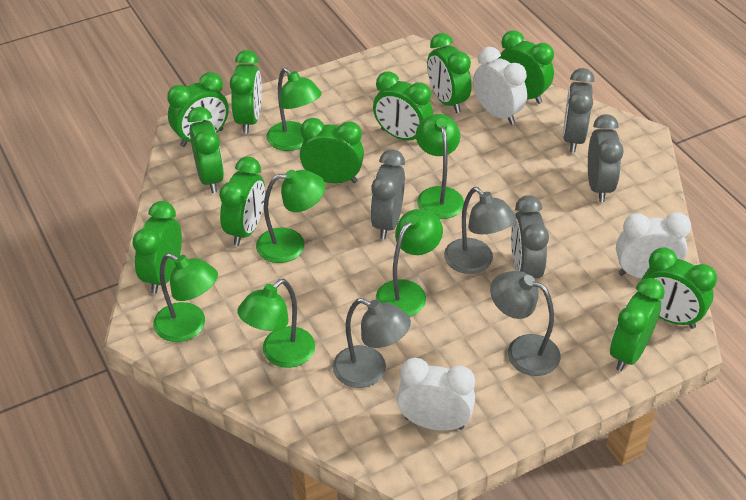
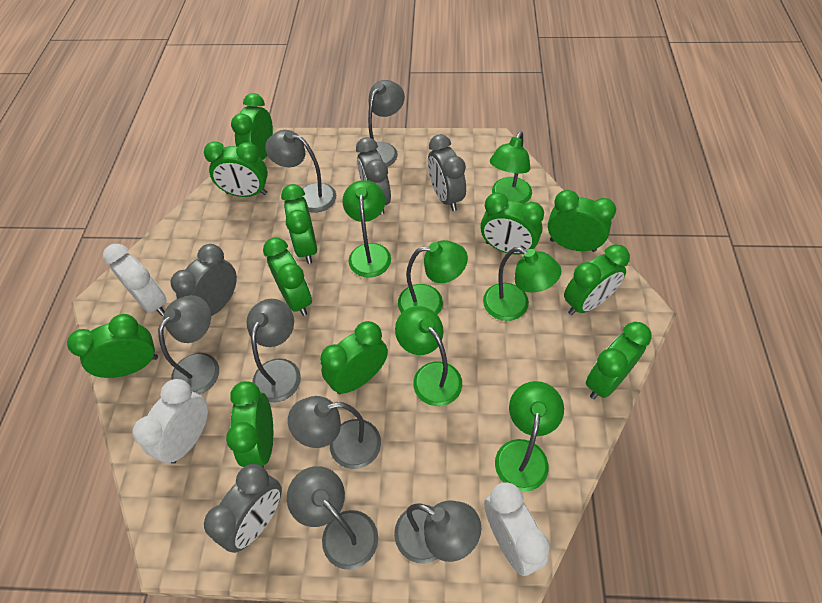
grey lamp: [333,298,411,388] [444,187,516,274] [490,271,561,376] = 3 -> [158,295,219,395] [247,299,301,403] [265,130,336,213] [287,466,378,570] [288,396,381,469] [368,80,405,167] [394,501,481,564] = 7

